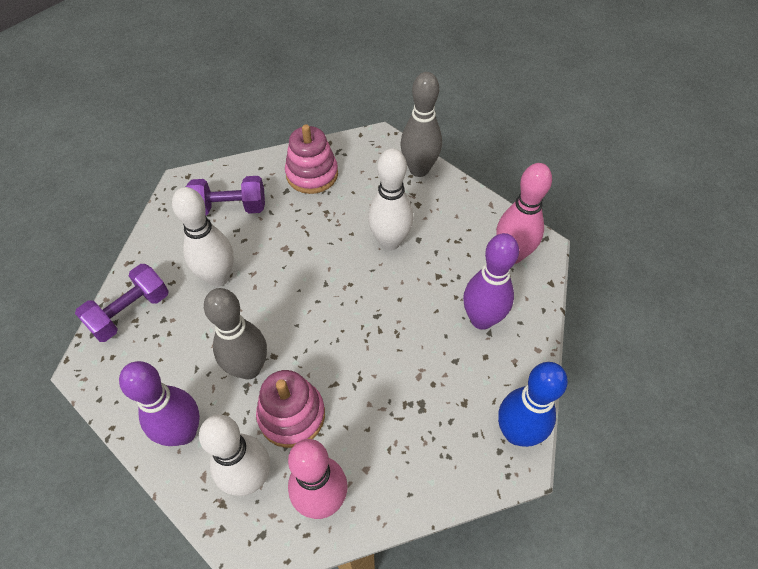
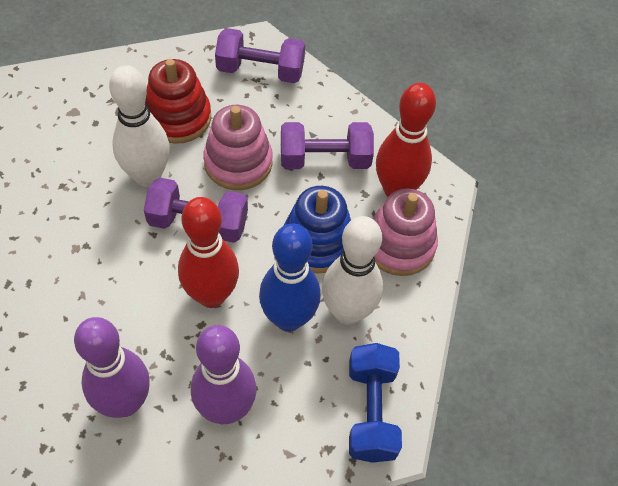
blue dumbbell: none = 0 -> [349,343,402,463] = 1
blue stacking toy: none = 0 -> [284,186,351,273] = 1
grey bowling pin: [204,288,267,379] [401,72,442,177] = 2 -> none = 0
pink bowling pin: [288,439,347,519] [496,163,552,264] = 2 -> none = 0
purple dumbbell: [75,264,169,342] [186,176,265,215] = 2 -> [144,177,248,243] [215,28,305,83] [281,122,374,169] = 3
red bowling pin: none = 0 -> [178,197,239,308] [376,83,436,197] = 2
red stacking toy: none = 0 -> [145,59,211,144] = 1
white bowling pin: [172,187,234,287] [199,415,270,496] [368,148,413,251] = 3 -> [109,65,170,187] [322,216,383,325] = 2

